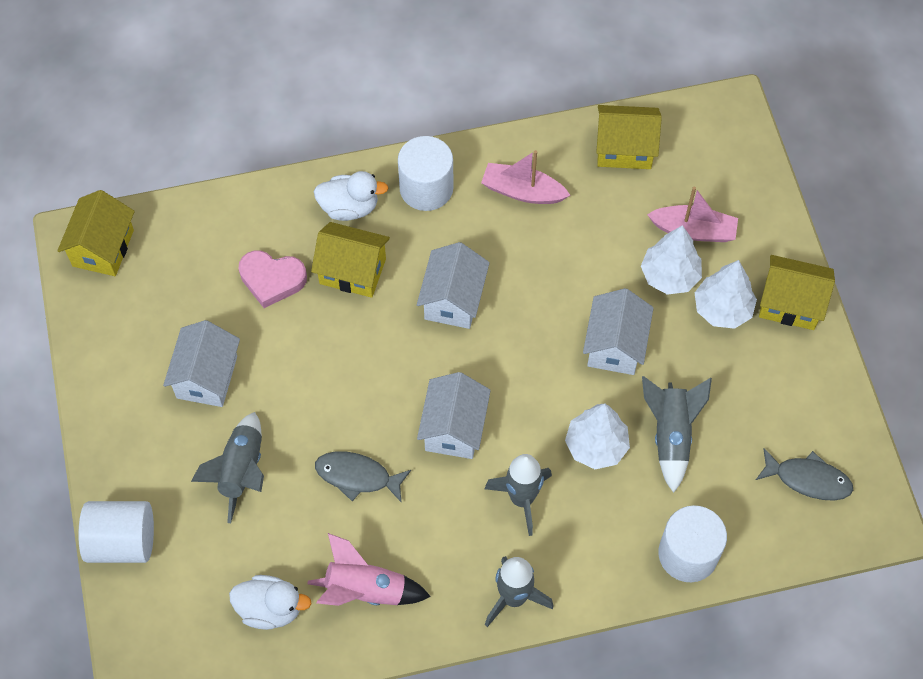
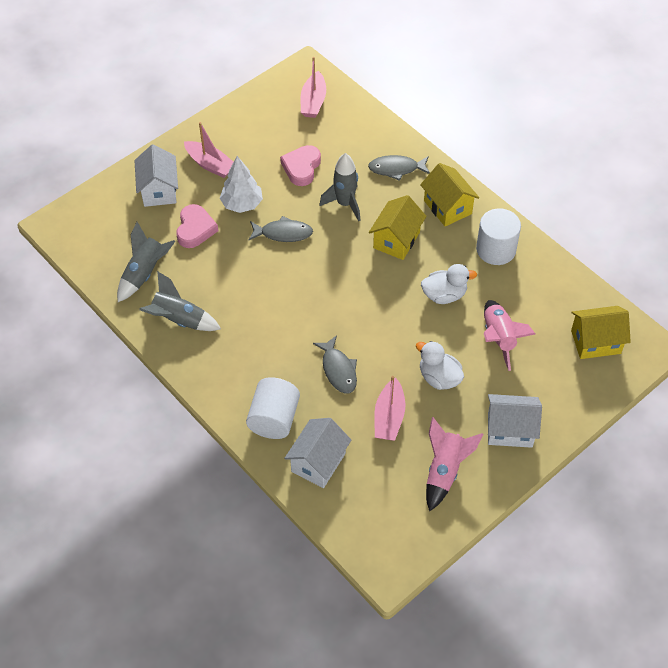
grey fish: [315,452,411,503] [756,448,853,501] = 2 -> [249,216,313,242] [313,335,357,394] [368,155,430,181] = 3
grey rocket: [191,412,264,523] [485,454,552,536] [485,556,554,627] [642,376,712,493] = 4 -> [117,222,176,302] [139,271,221,331] [319,153,360,221] = 3
pink boat: [481,150,570,204] [647,186,738,242] = 2 -> [184,122,233,178] [301,57,326,118] [374,376,405,441] = 3
pink heart: [239,250,307,308] = 1 -> [176,204,218,248] [280,145,321,186] = 2
pink rocket: [307,533,431,606] = 1 -> [426,417,483,512] [484,300,535,371] = 2
white cylinder: [78,501,154,563] [398,136,453,211] [658,505,727,582] = 3 -> [246,377,300,439] [476,208,521,265] = 2
white house: [163,320,240,407] [417,242,490,329] [417,372,491,459] [583,288,654,375] = 4 -> [134,144,178,207] [284,418,351,488] [488,394,542,448] = 3
white tree: [565,403,630,469] [641,225,702,295] [695,260,757,329] = 3 -> [220,156,263,213] = 1
yellow house: [57,190,135,276] [311,222,390,298] [596,105,662,169] [759,255,835,330] = 4 -> [369,195,426,260] [420,163,479,227] [571,306,631,359] = 3

